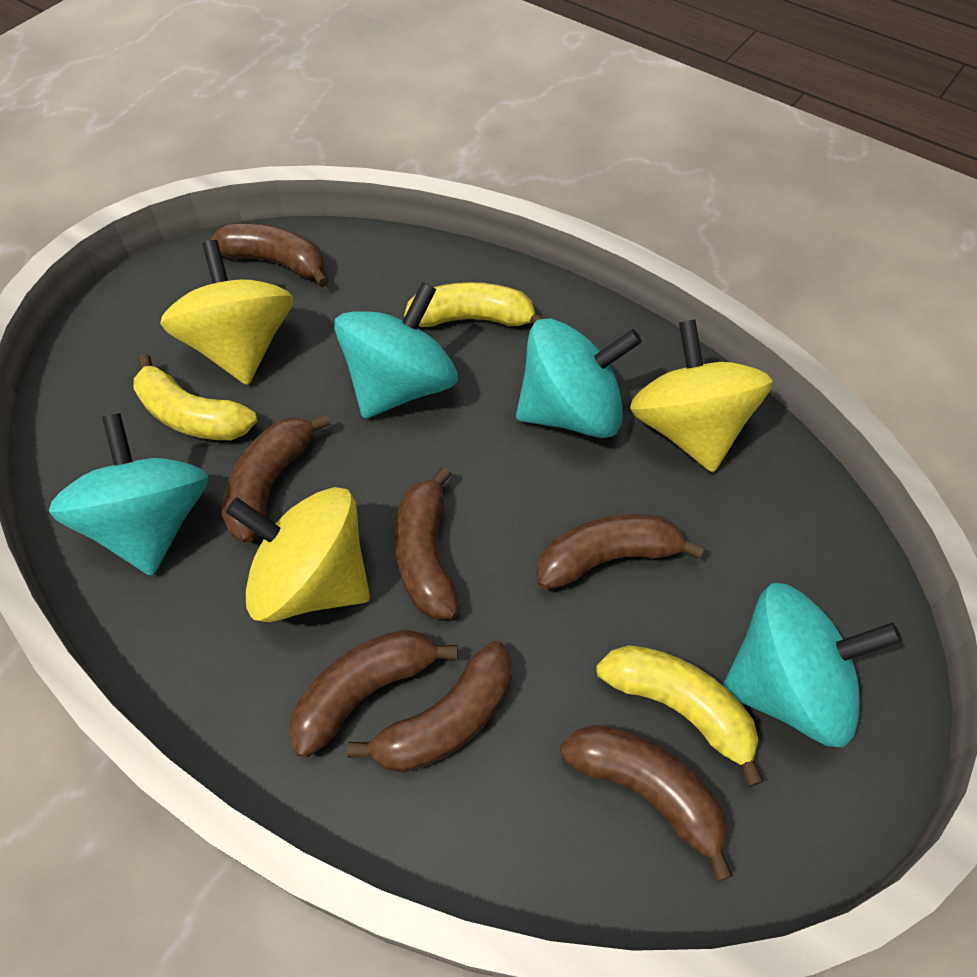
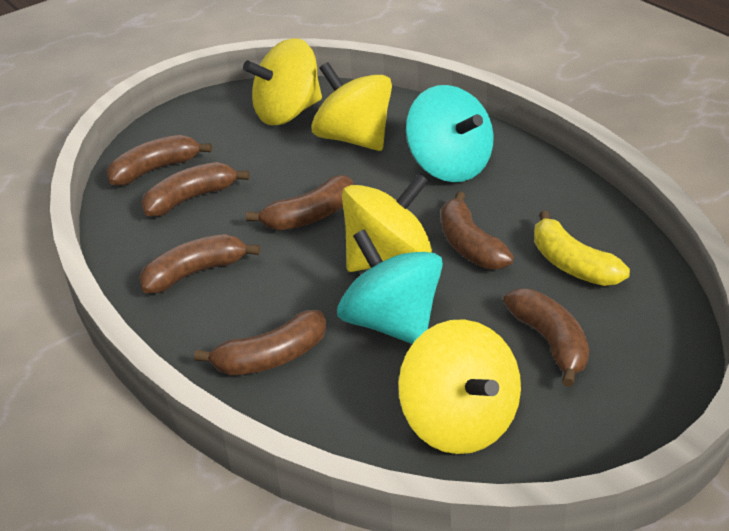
turquoise spinning top: [49,413,208,576] [334,282,458,418] [516,318,642,438] [723,583,902,747] = 4 -> [337,229,443,344] [406,85,494,182] = 2
yellow banana: [134,354,257,440] [404,282,544,327] [596,645,764,787] = 3 -> [534,211,630,286] = 1
yellow spinning top: [160,240,293,385] [226,487,370,622] [630,319,773,472] = 3 -> [243,38,322,125] [311,62,392,151] [342,173,432,272] [398,319,521,454] = 4

